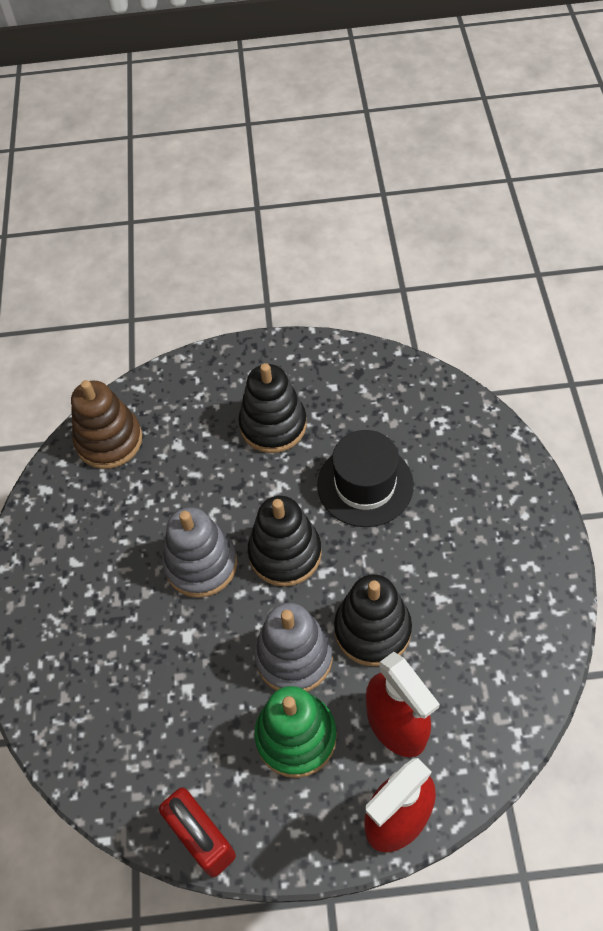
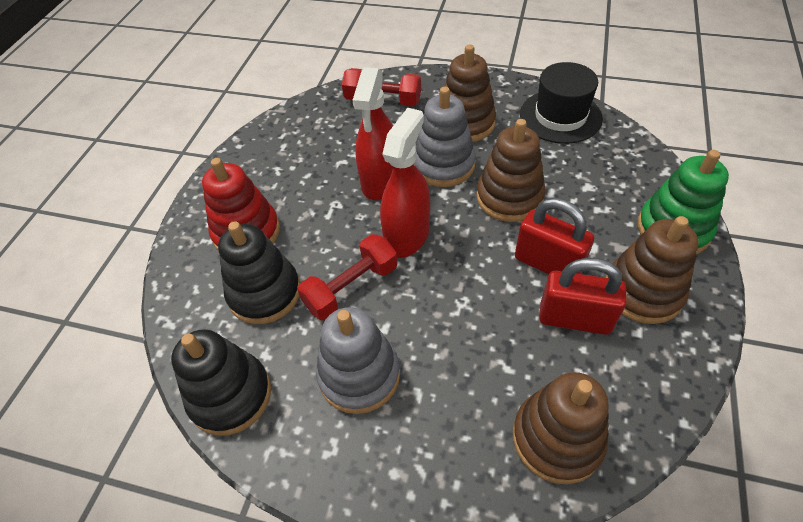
black stacking toy: [238,363,307,453] [248,496,322,587] [334,574,412,666] = 3 -> [171,329,271,436] [218,221,300,324] = 2
brown stacking toy: [71,380,142,469] = 1 -> [444,45,496,142] [476,119,545,222] [513,372,609,485] [606,216,699,324] = 4
red dumbbell: none = 0 -> [297,234,397,320] [342,68,421,106] = 2
red padlock: [159,788,236,877] = 1 -> [515,198,594,274] [539,258,626,335] = 2
red stacking toy: none = 0 -> [202,158,280,250] = 1

